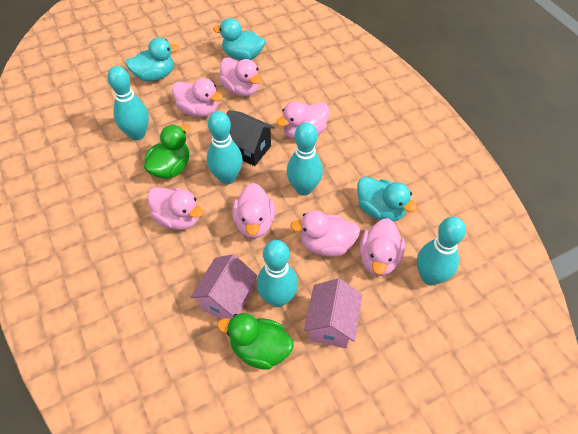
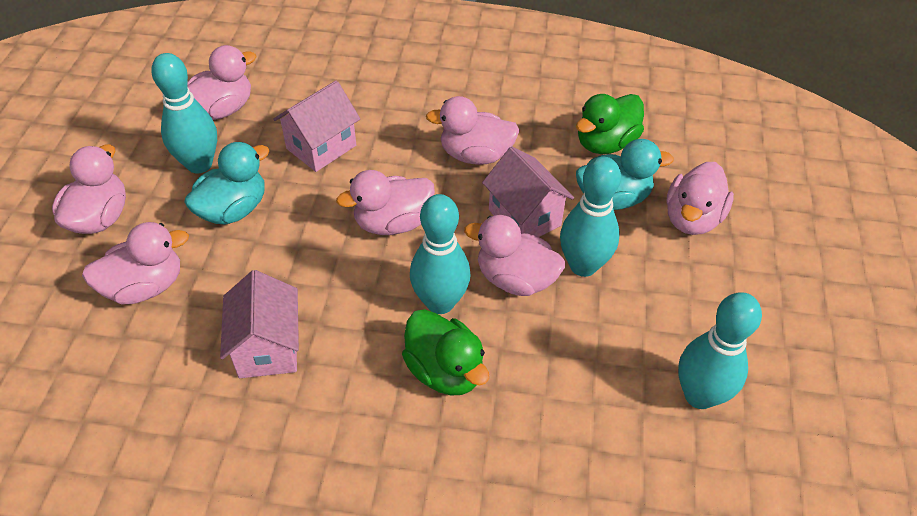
black house: [226,110,275,166] = 1 -> none = 0
pink house: [191,254,257,319] [304,278,362,349] = 2 -> [220,270,299,378] [273,80,360,172] [482,146,574,237] = 3
turquoise bowling pin: [107,66,149,140] [207,111,243,184] [257,240,298,307] [287,122,323,195] [417,217,466,285] = 5 -> [151,53,217,173] [410,194,471,314] [560,157,621,277] [678,292,762,409] = 4
turquoise duck: [125,37,179,81] [213,18,265,60] [357,176,417,222] = 3 -> [184,142,269,225] [576,139,674,210] = 2

